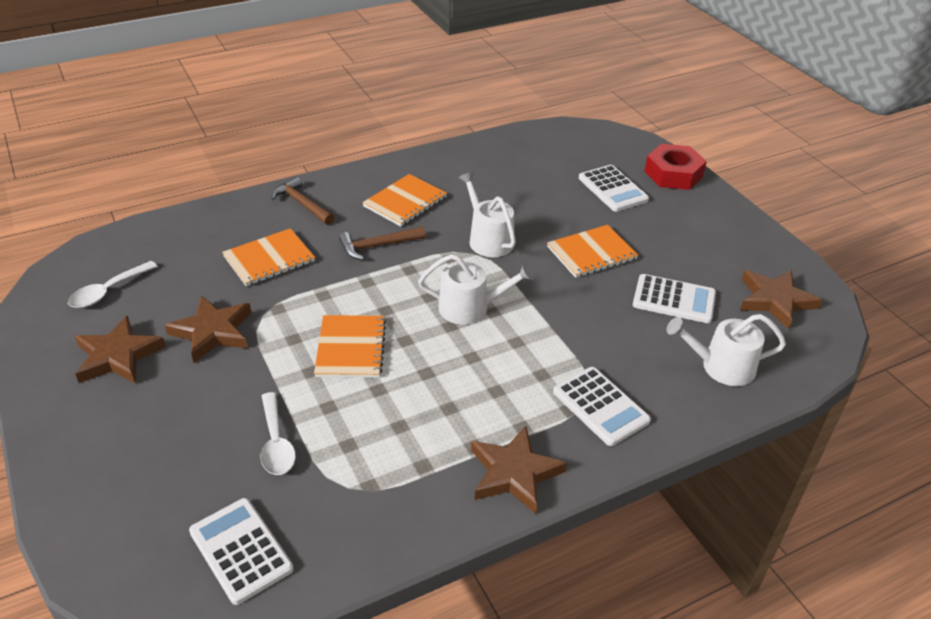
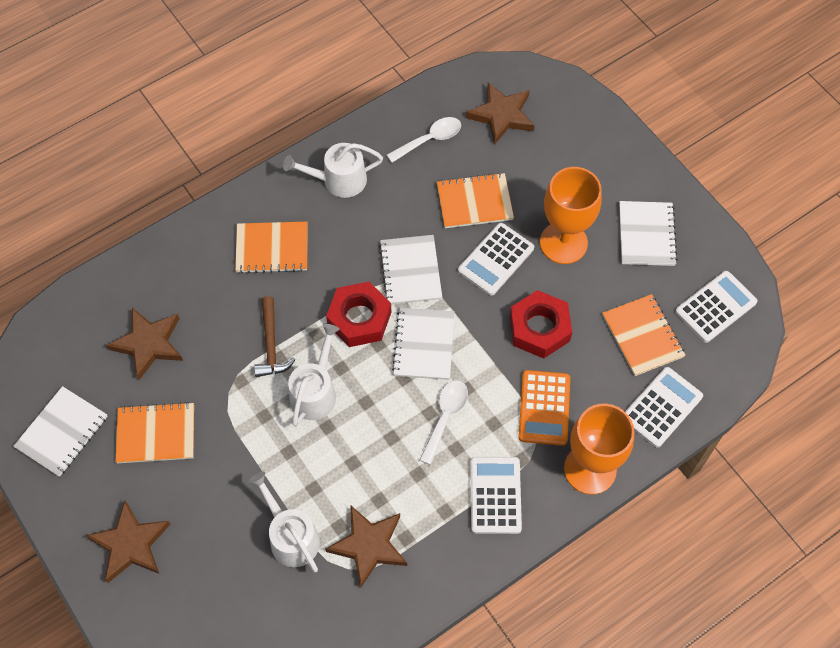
brown hammer: [272,176,334,225] [339,226,425,260] = 2 -> [254,296,296,377] = 1
orange calculator: none = 0 -> [519,370,570,446] = 1
orange goblet: none = 0 -> [540,167,602,264] [564,404,634,495] = 2
red nut: [644,144,707,190] = 1 -> [326,282,391,347] [510,290,572,359] = 2
white notebook: none = 0 -> [13,386,108,477] [379,235,442,304] [392,308,455,380] [619,201,678,266] = 4

